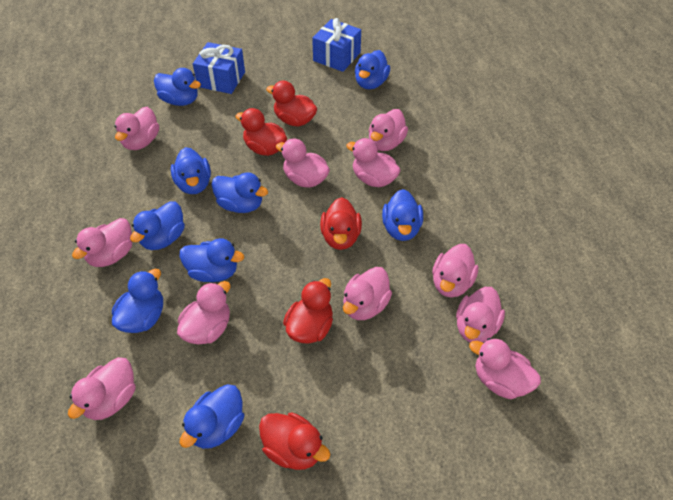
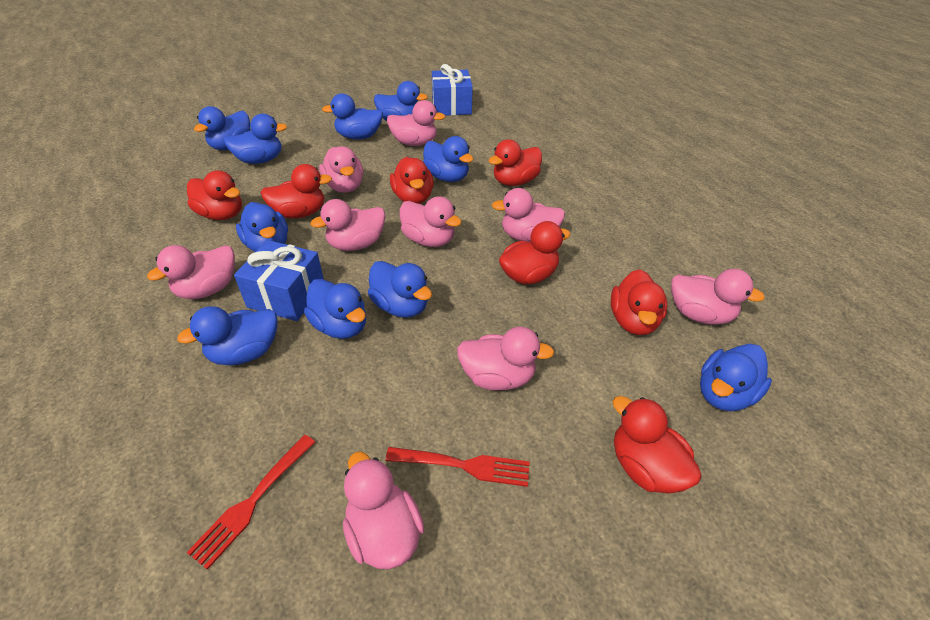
blue duck: [112,269,163,333] [130,201,185,250] [154,68,201,106] [171,147,211,194] [180,238,244,282] [180,384,244,449] [212,172,268,213] [355,50,390,90] [382,189,423,241] = 9 -> [177,306,277,366] [194,106,251,150] [224,114,287,164] [236,202,288,252] [304,279,366,339] [322,93,383,139] [368,261,432,318] [374,81,428,121] [423,136,473,182] [700,344,772,411] = 10
pink duck: [68,357,136,420] [72,218,132,267] [114,107,159,150] [177,281,231,344] [276,138,330,188] [343,267,392,320] [346,138,401,187] [369,109,408,151] [432,244,478,298] [456,287,505,343] [469,338,541,399] = 11 -> [147,245,235,299] [311,199,386,251] [319,146,363,193] [343,452,424,569] [387,100,445,146] [400,196,462,247] [457,327,555,391] [492,188,565,242] [671,269,765,325] = 9
red duck: [235,108,287,156] [259,412,330,470] [266,81,317,127] [283,278,333,344] [320,197,362,250] = 5 -> [187,170,242,220] [261,164,332,218] [390,157,434,204] [489,139,542,186] [499,221,571,285] [611,269,667,335] [613,396,701,494] = 7
red fork: none = 0 -> [186,435,315,570] [385,447,530,487] = 2

